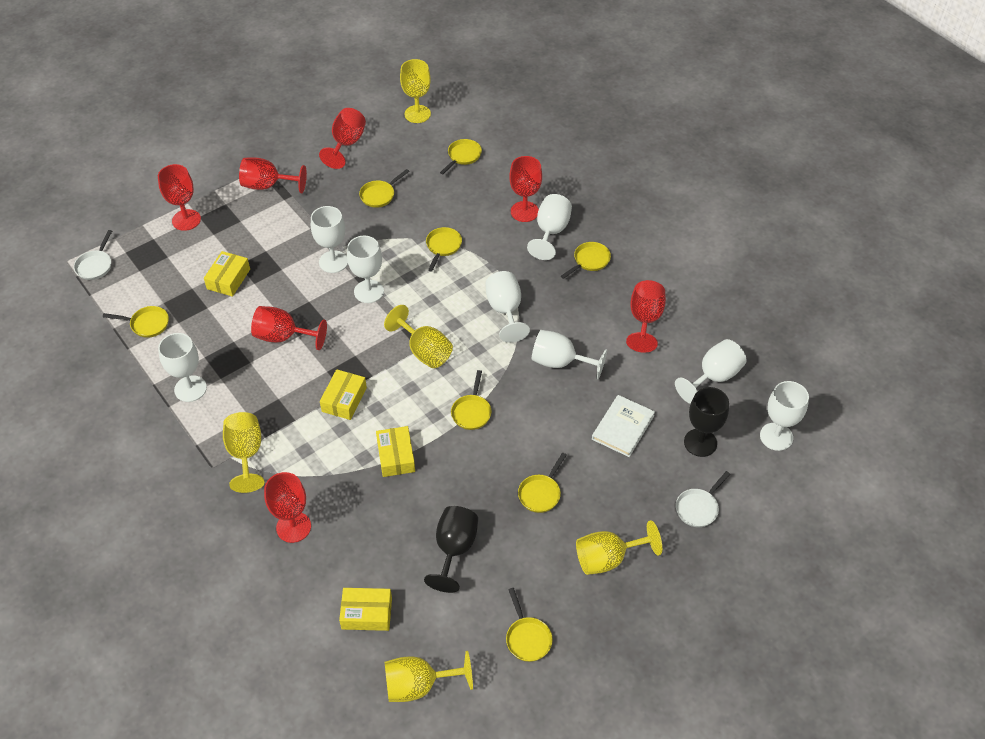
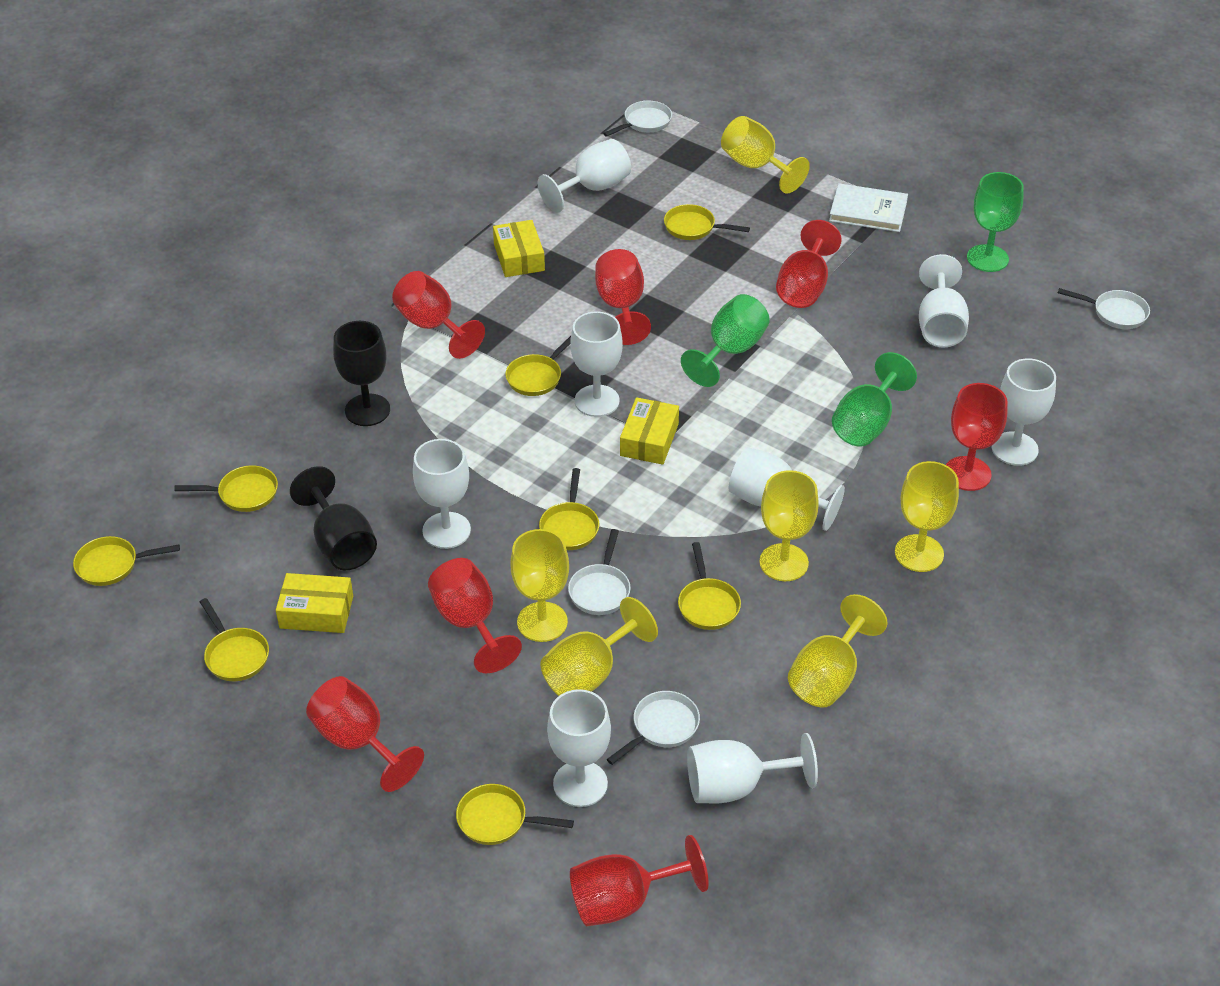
green goblet: none = 0 -> [681,294,770,387] [832,352,917,446] [967,172,1024,272] = 3
white pan: [74,230,112,280] [676,471,730,527] = 2 -> [568,529,631,615] [603,101,672,137] [607,691,700,765] [1058,288,1150,329] = 4
yellow box: [204,251,250,297] [320,369,367,420] [339,588,392,631] [376,426,415,477] = 4 -> [276,573,353,633] [493,220,545,277] [620,397,679,465] = 3
yellow goblet: [223,412,264,493] [384,305,453,368] [385,651,473,702] [400,59,431,123] [576,520,662,575] = 5 -> [510,529,569,642] [540,597,658,696] [721,116,810,193] [759,470,819,581] [788,594,887,707] [895,461,959,572] = 6

